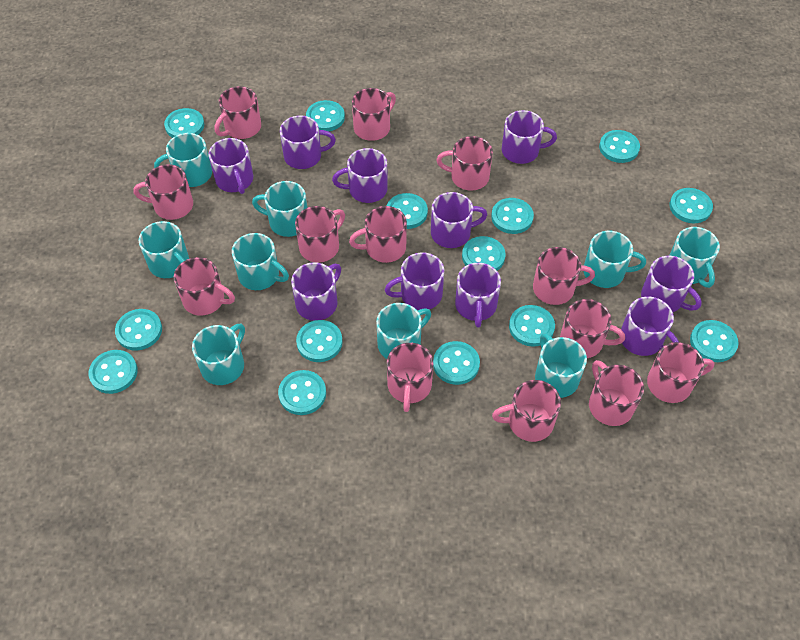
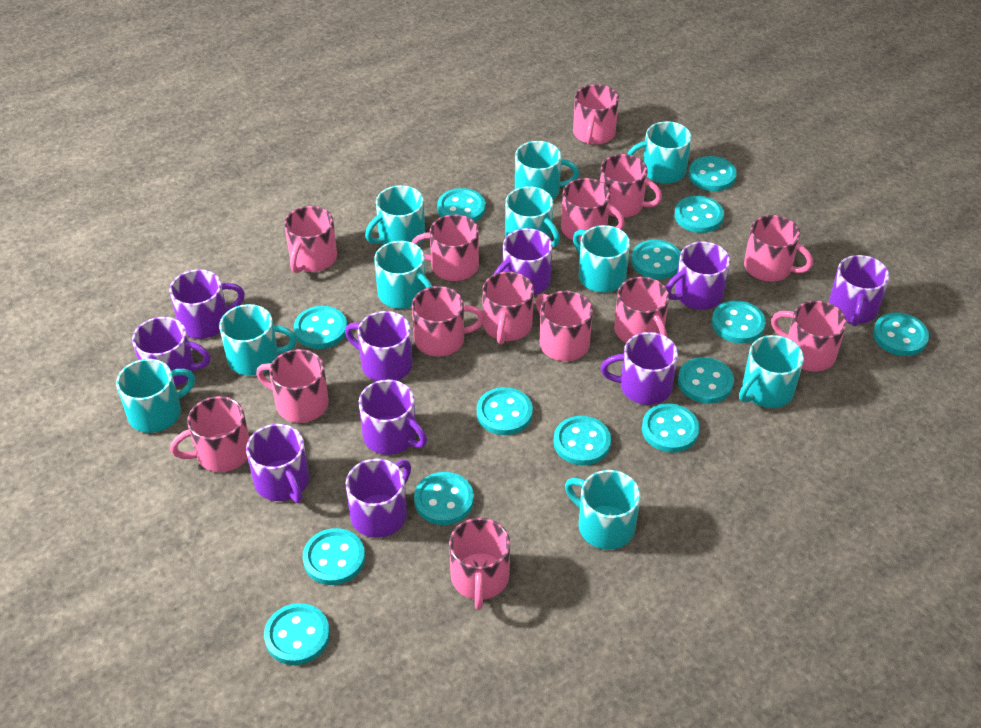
pink mug: [133,164,193,220] [174,257,235,316] [215,86,261,139] [295,206,345,263] [349,206,407,263] [352,88,396,141] [387,343,433,412] [436,136,493,191] [492,380,561,442] [533,247,595,305] [560,299,625,358] [589,360,644,426] [647,342,715,403] = 13 -> [170,396,249,472] [256,349,329,423] [284,206,337,273] [412,214,479,281] [412,286,485,356] [449,518,510,610] [482,271,534,344] [536,291,593,361] [561,178,625,243] [573,84,619,145] [600,154,662,218] [614,277,669,343] [744,215,813,282] [771,300,847,371] = 14
turquoise mug: [139,221,189,278] [154,133,212,187] [192,324,245,385] [232,233,289,290] [252,181,307,237] [376,303,431,359] [535,333,587,398] [584,231,646,288] [669,227,720,288] = 9 -> [116,359,195,433] [219,304,297,376] [365,185,425,245] [374,241,433,309] [505,186,560,248] [515,141,579,199] [565,470,641,550] [573,225,630,293] [628,121,692,184] [739,335,804,408] = 10

